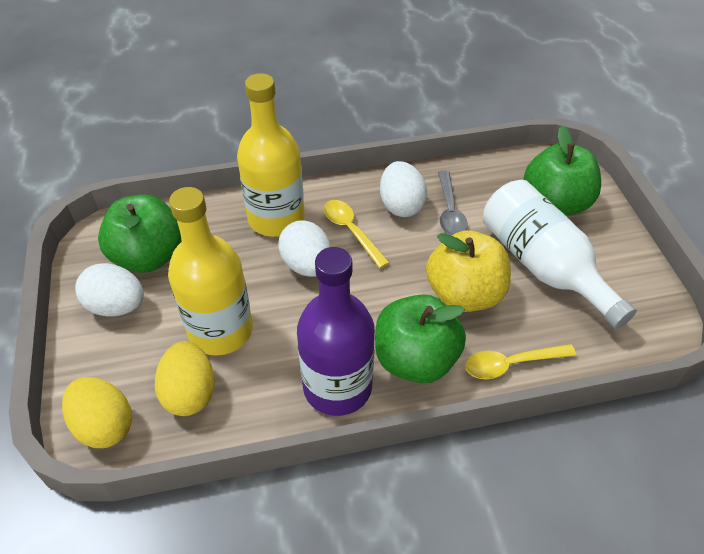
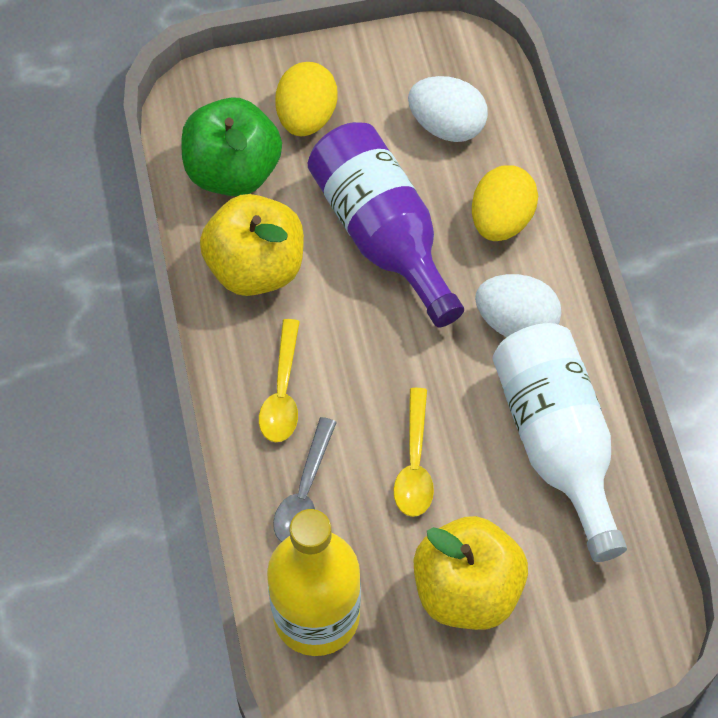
green apple: [98,194,182,273] [375,294,466,383] [524,126,601,216] = 3 -> [181,97,282,196] = 1
white egg: [75,263,144,317] [278,220,331,277] [380,161,427,217] = 3 -> [408,76,488,142] [475,274,561,338] = 2
yellow apple: [426,230,511,312] = 1 -> [200,194,304,296] [413,516,528,630] = 2
yellow bottle: [168,187,253,356] [237,73,305,237] = 2 -> [267,509,361,656] = 1

